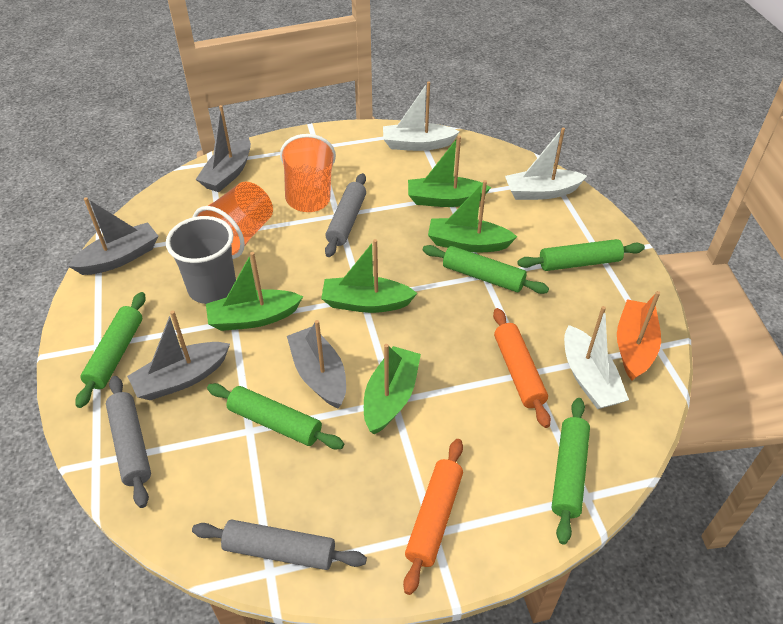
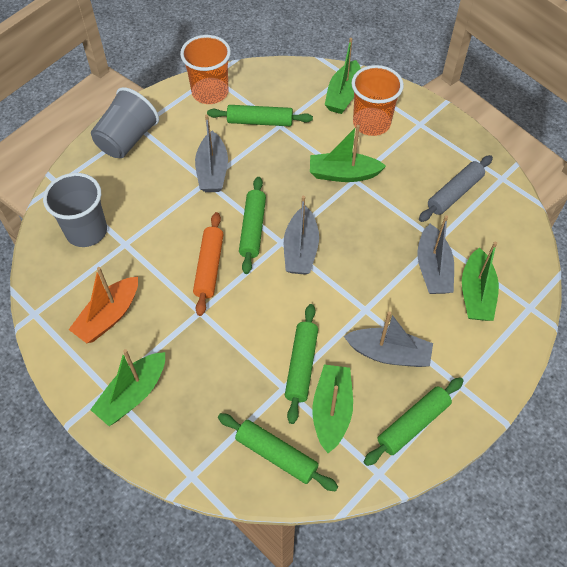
grey cup: [166,216,236,304] = 1 -> [43,173,107,247] [91,87,159,158] = 2
grey rolling pin: [106,376,151,508] [192,519,367,570] [325,173,366,257] = 3 -> [419,155,493,222] = 1
orange rolling pin: [403,439,463,595] [493,308,551,428] = 2 -> [193,212,224,316] = 1
white boat: [383,81,460,151] [505,127,587,200] [564,306,629,409] = 3 -> none = 0

